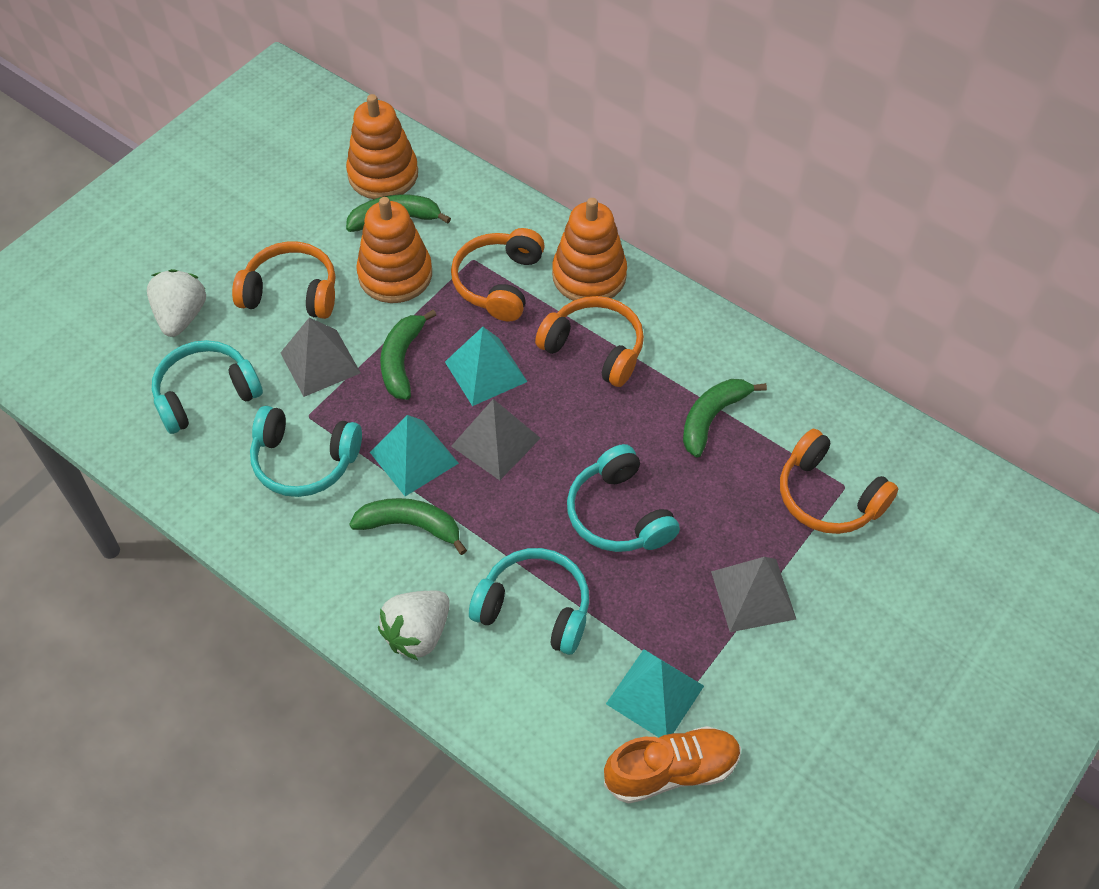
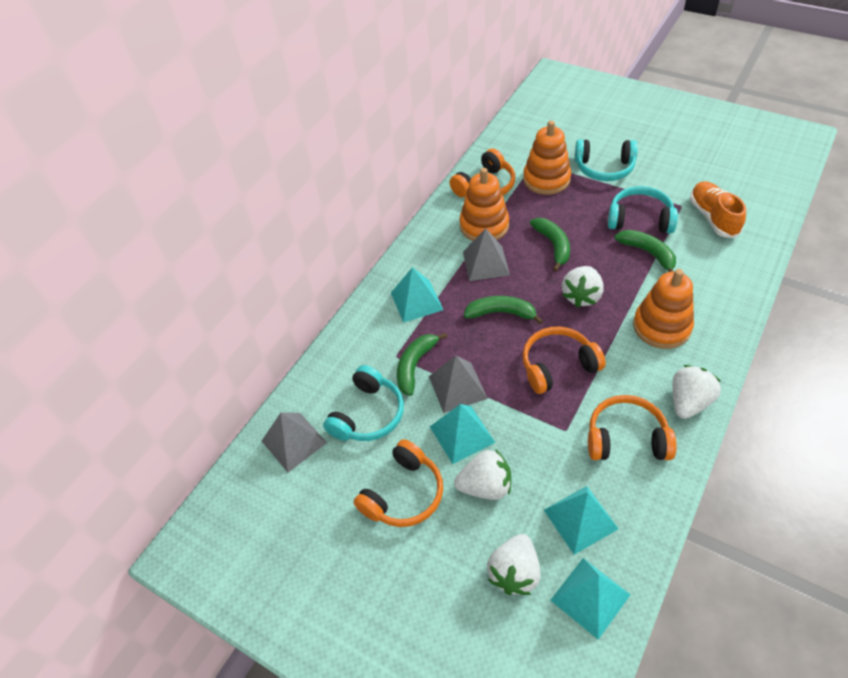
turquoise headphones: [152,340,263,434] [250,406,362,497] [469,548,589,655] [567,444,680,552] = 4 -> [323,365,404,441] [575,139,638,181] [608,186,678,233] = 3
turquoise pyramid: [370,415,459,496] [445,327,528,406] [606,649,704,737] = 3 -> [391,267,443,323] [430,404,496,464] [544,486,619,555] [550,558,631,639] = 4
white strawberry: [147,269,206,337] [378,591,450,660] = 2 -> [454,450,511,500] [487,534,541,595] [562,266,604,308] [672,365,721,419] = 4

